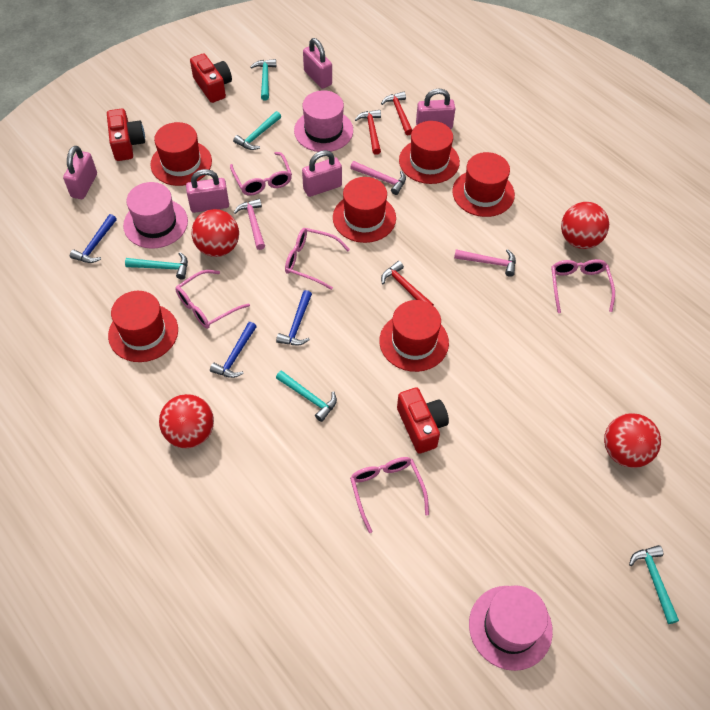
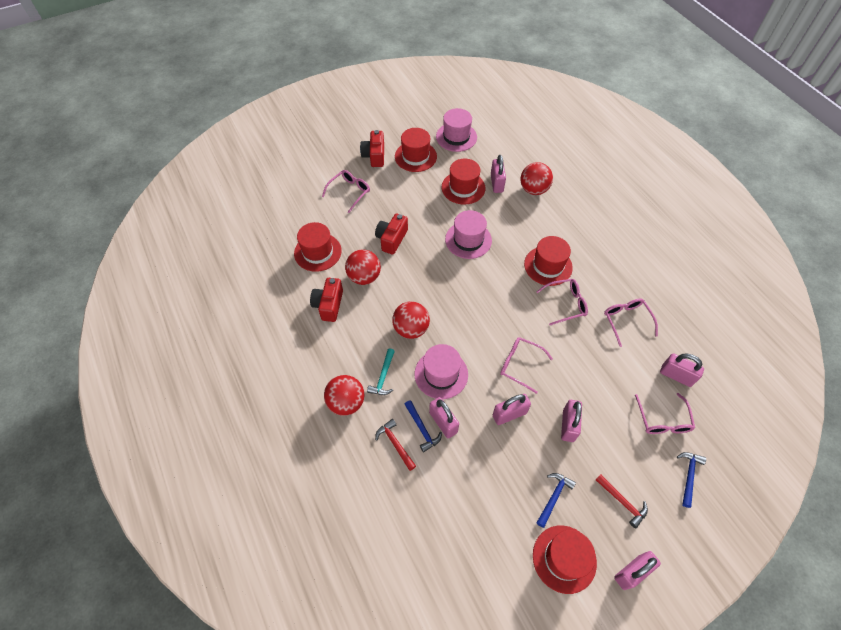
pink hammer: [234,199,265,250] [350,161,406,195] [454,249,516,277] = 3 -> none = 0
pink padlock: [63,146,97,199] [186,169,229,213] [302,150,342,197] [303,38,332,89] [416,88,455,129] = 5 -> [429,397,459,438] [491,155,506,193] [493,394,531,425] [561,400,582,442] [614,551,661,590] [660,353,704,387] = 6
red hammer: [355,110,381,155] [381,92,412,136] [381,261,434,305] = 3 -> [375,419,416,471] [596,475,648,528] = 2
red hat: [108,291,178,362] [150,122,212,186] [333,177,396,243] [379,300,449,372] [399,121,460,184] [452,152,515,217] = 6 -> [294,222,342,272] [395,128,437,172] [442,159,485,205] [524,236,573,286] [533,525,597,594] = 5
turquoise hammer: [125,252,188,279] [233,111,281,150] [250,59,276,101] [276,370,337,422] [629,545,679,624] = 5 -> [367,348,395,395] = 1

